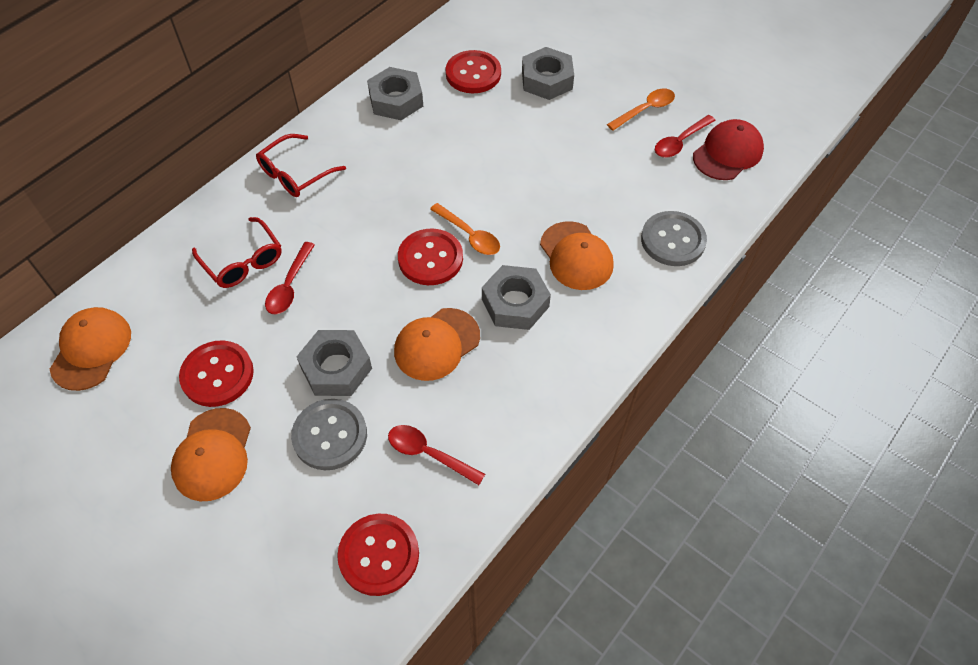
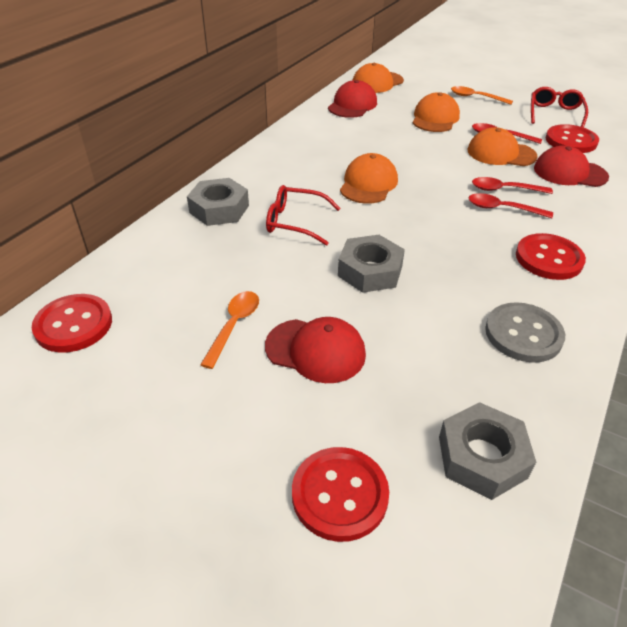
grey button: [291,399,367,470] [641,211,707,266] = 2 -> [485,302,565,363] = 1
grey nut: [296,330,372,396] [367,67,423,120] [482,265,551,330] [522,47,574,100] = 4 -> [187,178,249,226] [338,235,405,293] [439,402,536,500] = 3
red cap: [693,119,764,180] = 1 -> [265,317,366,383] [328,80,377,118] [534,145,609,187] = 3

